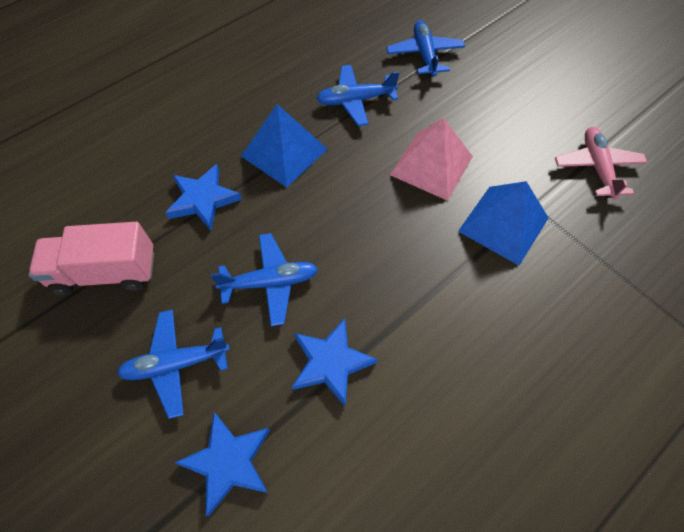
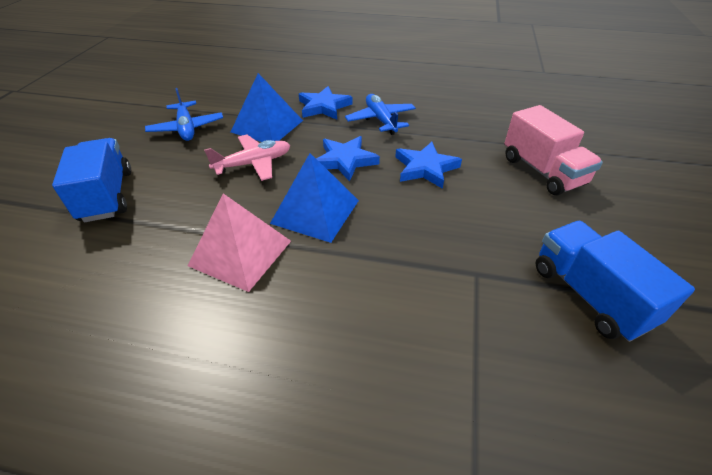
blue plane: [117,310,230,419] [211,233,318,326] [316,65,399,126] [386,20,465,77] = 4 -> [145,88,223,141] [345,94,416,135] = 2
blue truck: none = 0 -> [52,138,131,222] [535,221,695,342] = 2

